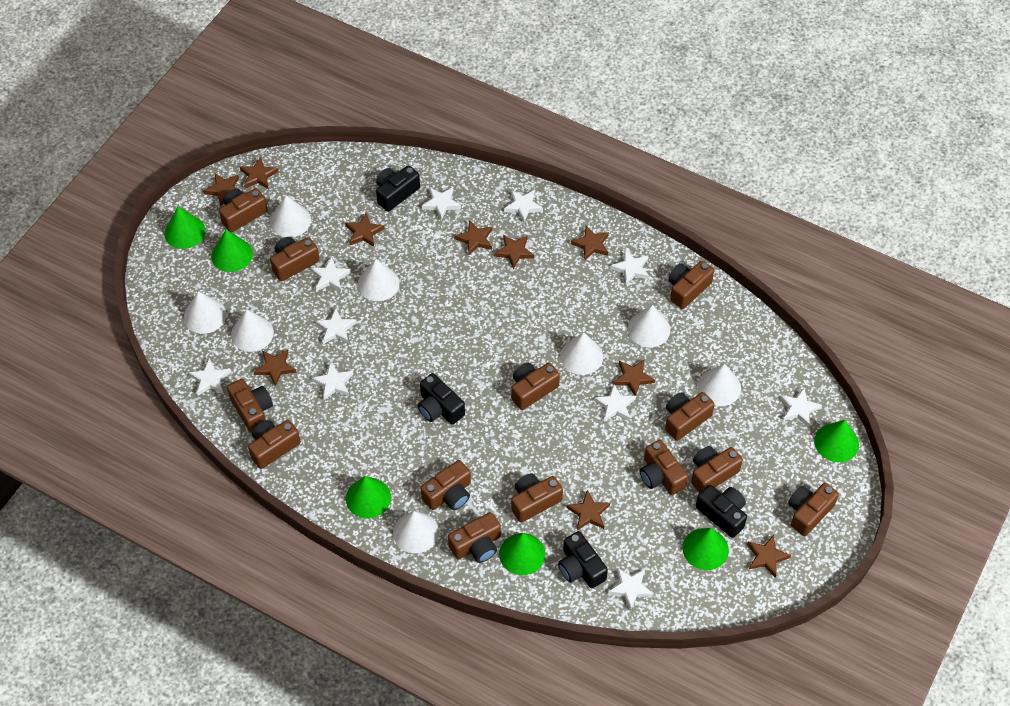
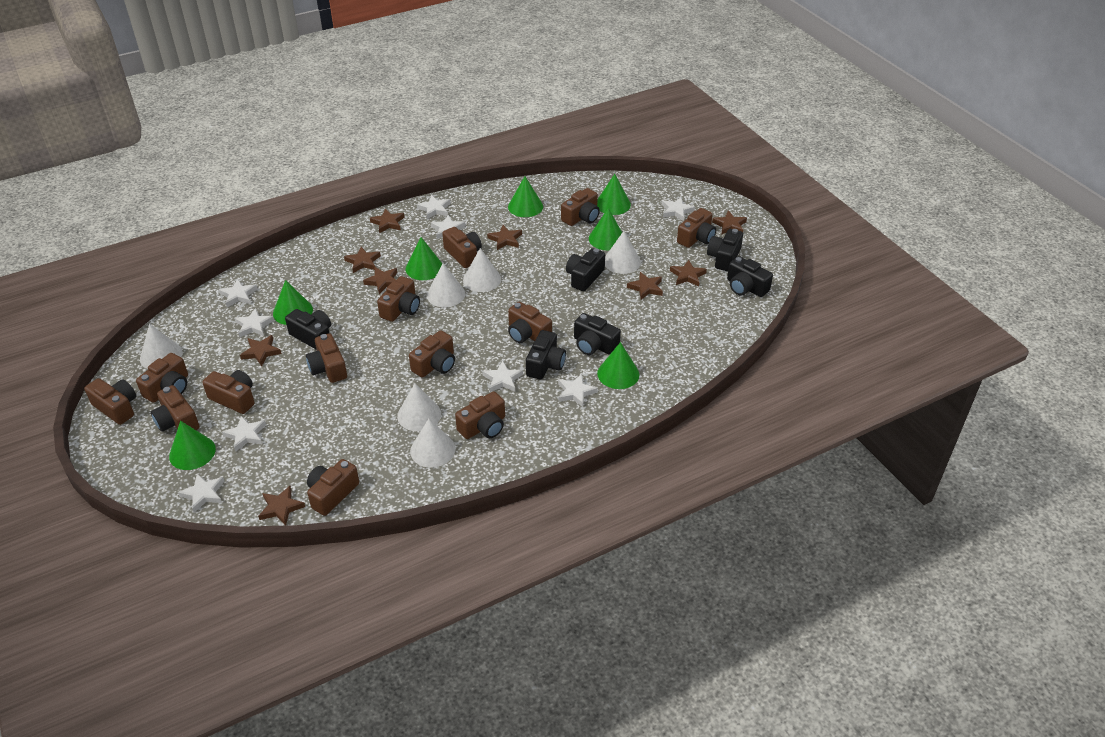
black camera: [376,165,420,212] [418,373,465,425] [558,531,608,588] [696,485,747,538] = 4 -> [285,309,331,350] [526,330,566,380] [566,248,605,291] [574,313,621,355] [707,229,743,271] [727,256,773,297] = 6
brown star: [203,173,239,206] [240,156,279,189] [254,349,296,387] [345,212,385,247] [455,220,492,256] [494,235,534,269] [567,490,610,530] [571,226,609,260] [613,359,655,396] [747,535,791,578] = 10 -> [240,335,282,366] [258,486,305,526] [344,247,381,273] [363,267,397,294] [370,209,405,233] [487,225,522,250] [627,272,663,300] [670,260,707,287] [712,211,747,235] = 9
green cone: [164,207,206,249] [211,230,253,272] [346,476,391,518] [499,533,545,575] [683,528,729,570] [814,420,859,462] = 6 -> [169,421,216,470] [273,280,313,325] [406,237,442,280] [508,176,543,217] [589,208,622,250] [597,174,631,215] [597,342,639,389] = 7
white cone: [184,291,226,334] [231,309,274,352] [270,195,311,237] [358,259,400,301] [393,511,439,553] [560,332,603,375] [628,305,670,347] [698,364,741,406] = 8 -> [140,324,183,369] [397,383,441,431] [410,419,456,468] [427,263,466,307] [463,248,501,292] [605,231,641,274] = 6
white star: [189,358,231,396] [311,257,351,292] [312,362,354,400] [315,309,357,344] [422,187,461,220] [504,190,543,223] [594,384,636,422] [608,568,653,610] [610,250,649,286] [780,388,822,427] = 10 -> [178,474,225,512] [219,279,258,307] [222,416,266,452] [234,308,274,337] [417,195,451,219] [431,215,466,239] [482,361,523,392] [558,374,598,407] [662,197,695,221] = 9

